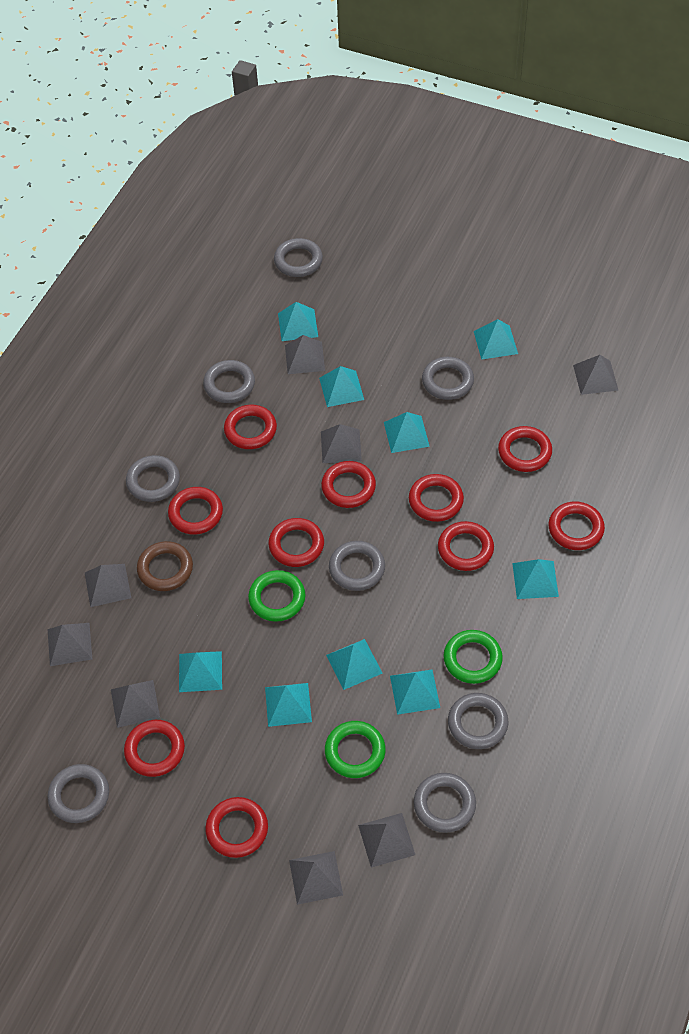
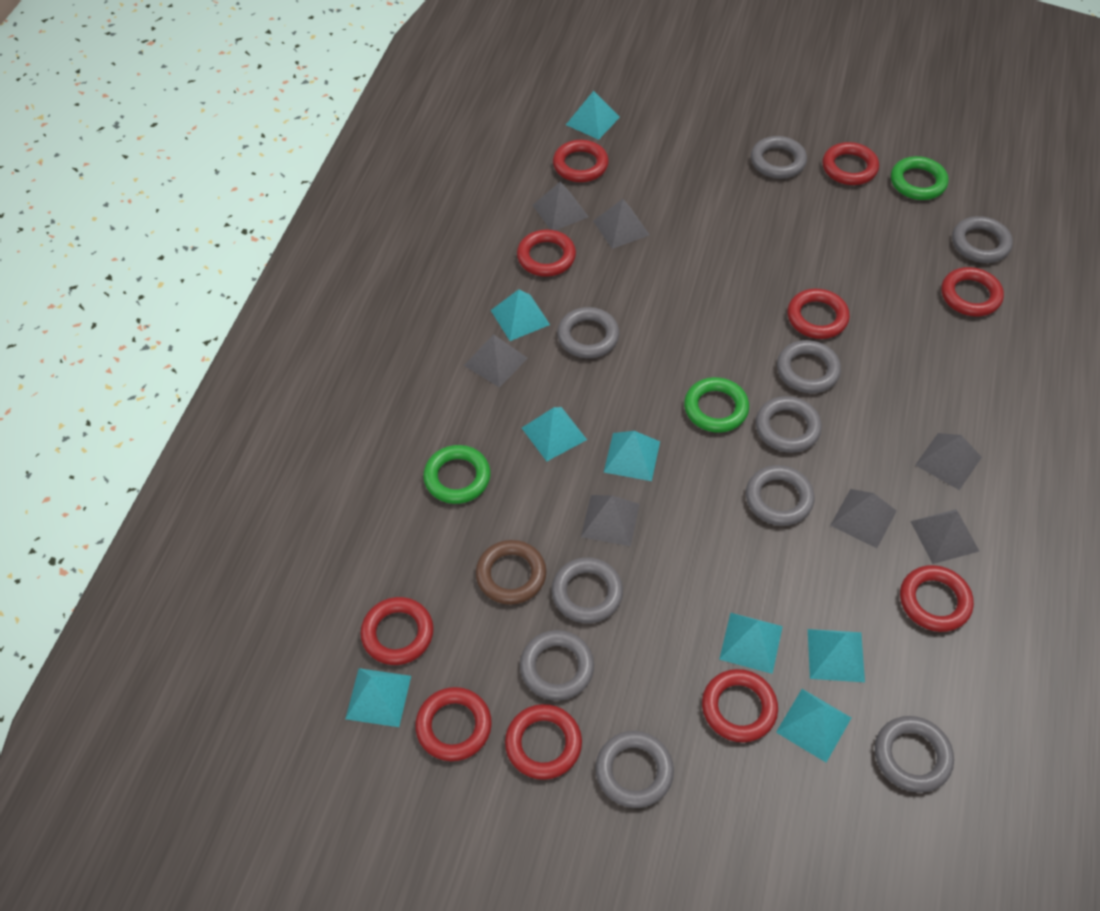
grey pyramid: [48,623,92,666] [85,564,131,607] [111,680,160,728] [285,335,325,374] [289,851,343,905] [321,424,362,463] [358,813,415,868] [573,355,619,395] = 8 -> [464,334,528,388] [533,182,589,230] [581,495,640,547] [593,199,650,249] [830,489,897,548] [910,509,979,564] [915,433,982,490] = 7
grey ring: [48,764,109,823] [126,455,180,502] [203,360,255,403] [274,238,323,277] [329,541,385,591] [414,773,476,833] [422,357,474,400] [448,693,508,749] = 8 -> [520,630,594,701] [552,557,623,623] [557,307,619,358] [596,731,674,808] [746,465,815,526] [751,136,807,179] [756,396,822,453] [777,340,841,393] [875,716,954,793] [952,216,1013,263] = 10
turquoise pyramid: [179,651,222,692] [265,683,312,727] [278,302,318,341] [319,366,364,407] [326,639,383,690] [384,412,430,453] [390,670,440,715] [474,319,518,360] [512,559,559,599] = 9 -> [345,668,411,727] [491,289,550,341] [522,407,587,461] [566,91,620,140] [604,431,660,481] [719,613,783,674] [776,689,851,762] [808,629,865,682] = 8

